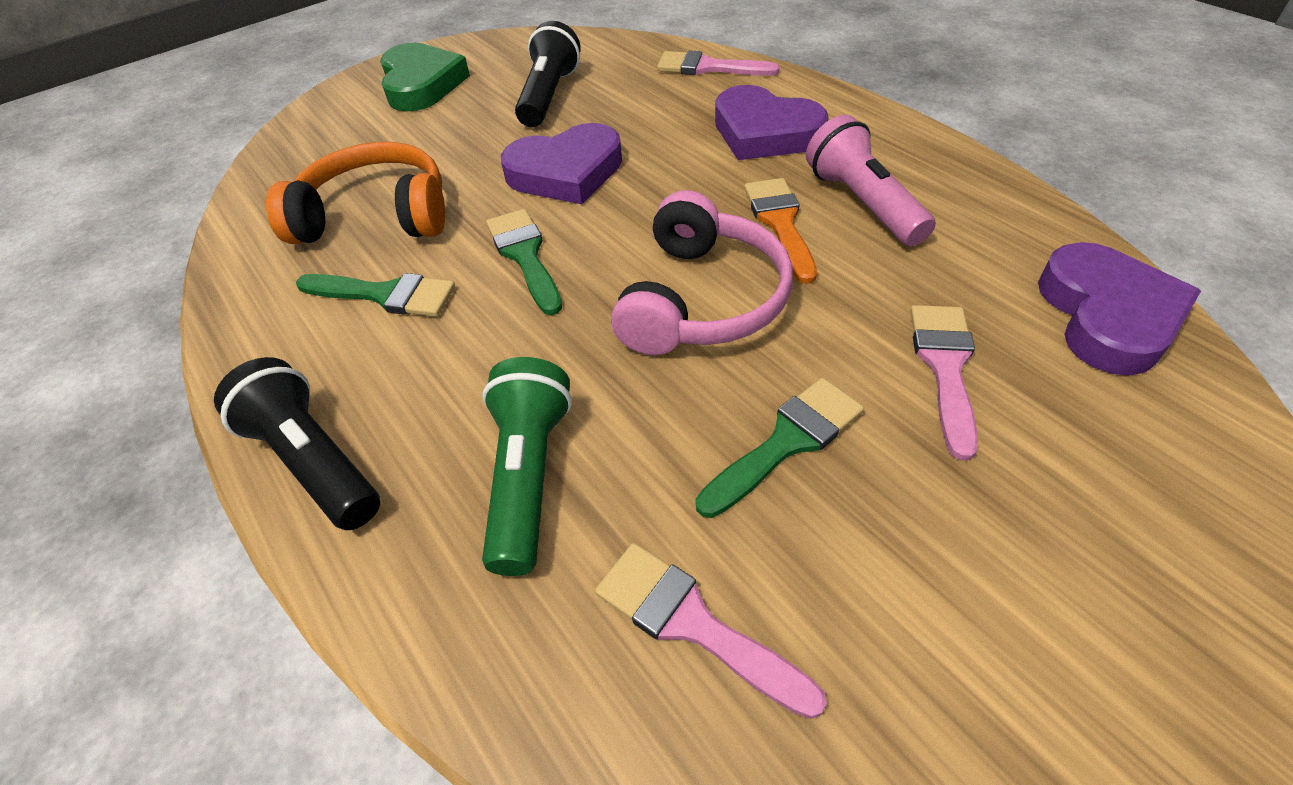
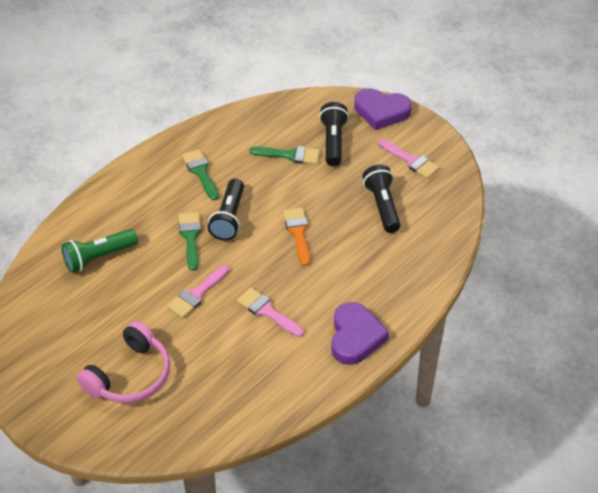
black flashlight: [214,357,380,530] [515,21,581,127] = 2 -> [208,178,244,241] [319,102,349,166] [362,165,401,233] = 3
green heart: [380,43,470,111] = 1 -> none = 0
orange headphones: [266,142,445,244] = 1 -> none = 0
pink flashlight: [806,115,936,246] = 1 -> none = 0
purple heart: [501,123,622,204] [715,85,829,160] [1038,242,1201,376] = 3 -> [331,302,389,365] [354,88,412,130] = 2

